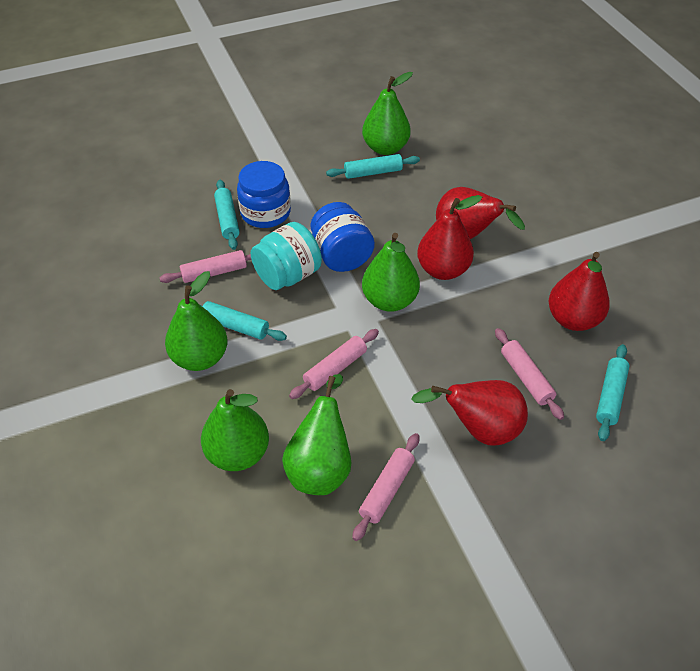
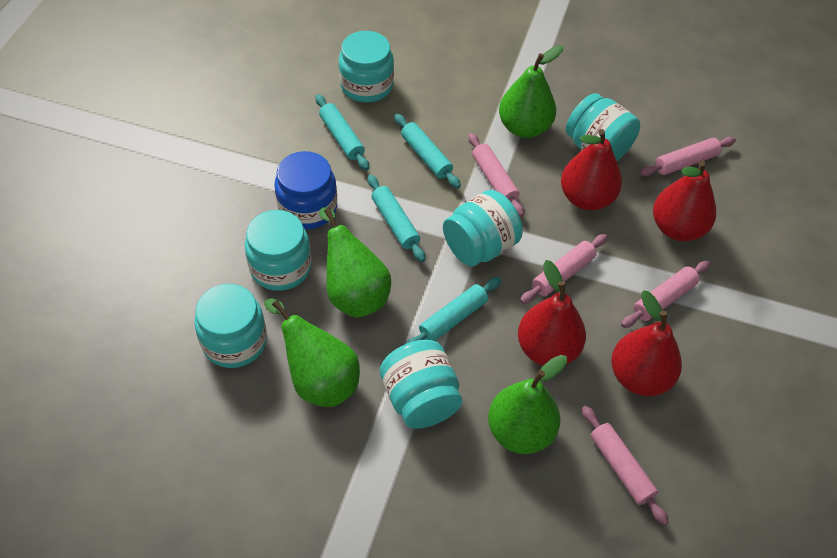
blue jar: [237,161,291,228] [311,202,375,272] = 2 -> [274,151,337,229] = 1
green pear: [165,271,228,371] [201,389,269,471] [282,374,351,495] [362,72,413,155] [362,233,420,312] = 5 -> [264,298,360,407] [319,207,391,318] [488,355,567,454] [499,45,563,138] = 4
pink rolling pin: [160,250,251,283] [289,329,379,399] [352,433,419,541] [495,328,564,420] = 4 -> [468,133,524,217] [520,234,607,304] [582,405,669,525] [621,261,710,328] [640,137,736,176] = 5
turquoise jar: [250,222,322,290] = 1 -> [194,284,267,368] [245,210,312,291] [339,31,394,103] [380,340,462,429] [443,190,523,267] [566,93,640,161] = 6

